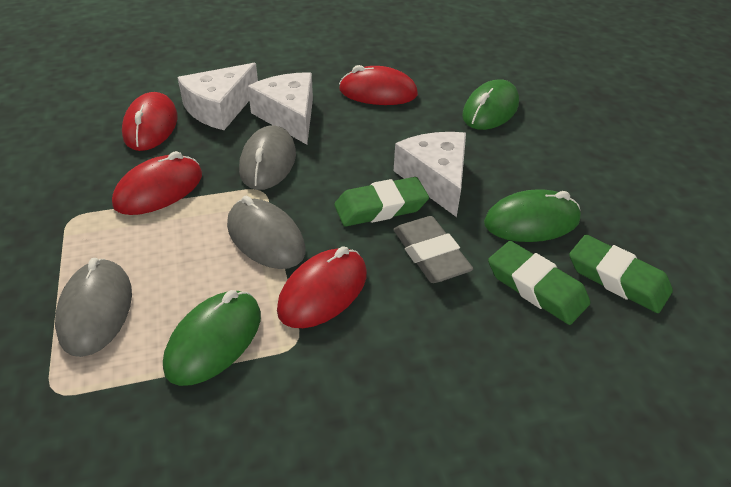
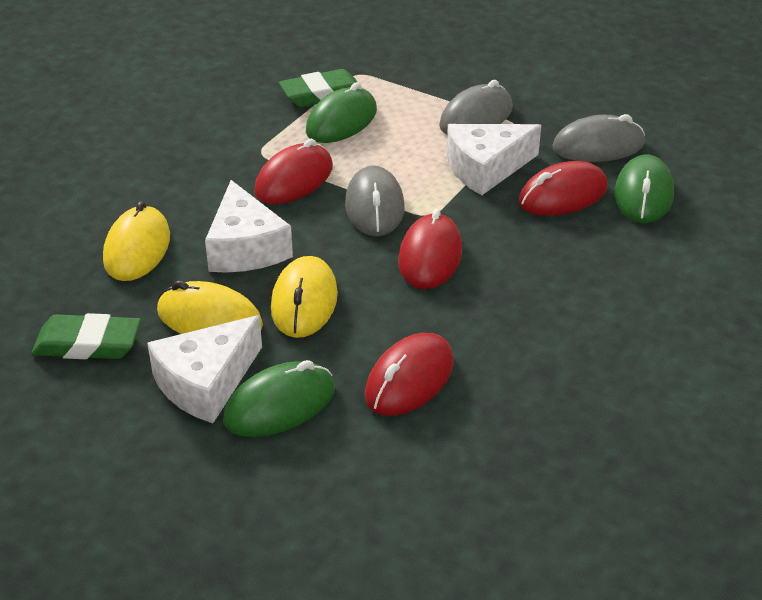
green eraser: [334,177,429,226] [488,241,590,325] [569,235,673,313] = 3 -> [31,313,141,359] [279,69,357,107] = 2
grey eraser: [393,216,473,283] = 1 -> none = 0
yellow mouse: none = 0 -> [103,201,170,281] [157,281,263,334] [271,256,338,338] = 3

